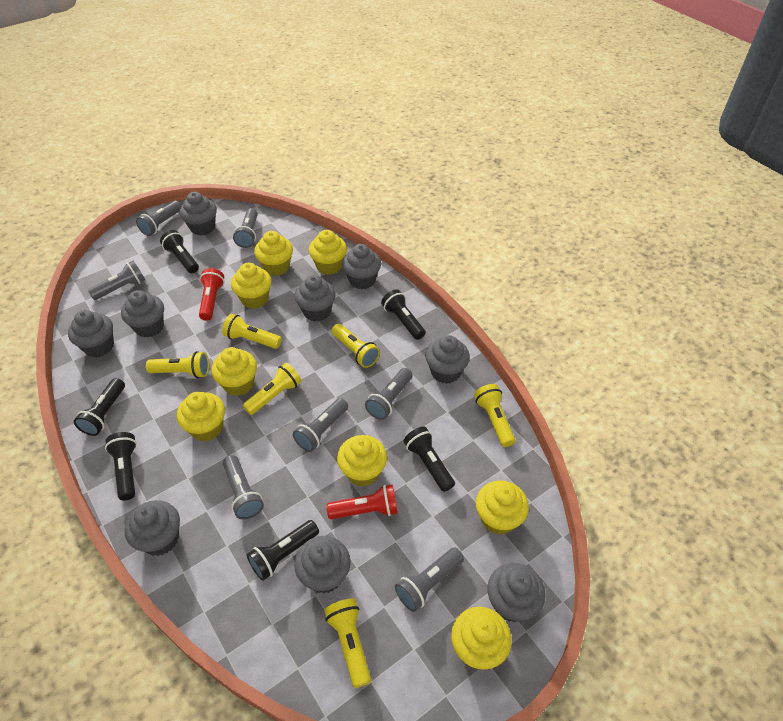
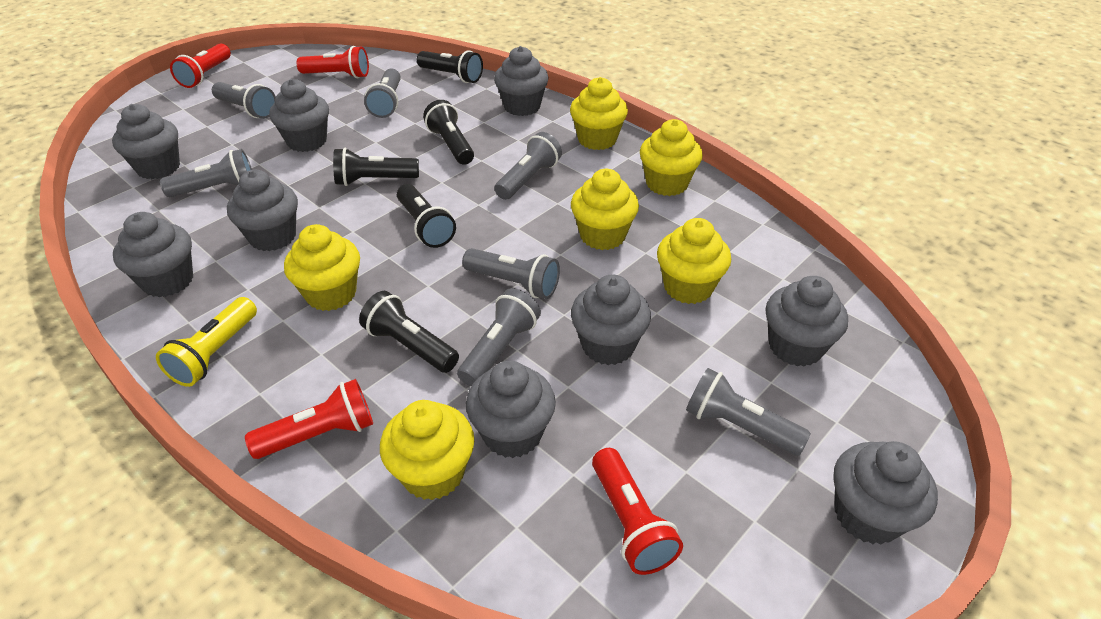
black flashlight: [74,378,125,436] [105,432,137,500] [160,230,199,273] [247,520,319,581] [381,289,426,340] [403,426,455,492] = 6 -> [333,148,419,186] [359,291,459,373] [397,184,456,248] [417,50,483,83] [423,100,474,165] = 5
red flashlight: [199,268,224,321] [326,484,398,519] = 2 -> [170,43,231,88] [245,379,373,459] [297,46,369,78] [592,448,683,575] = 4
yellow cupcake: [177,392,225,442] [211,347,257,396] [231,263,271,309] [254,231,293,276] [309,230,347,275] [337,435,387,487] [451,607,512,670] [476,480,529,535] = 8 -> [284,224,360,311] [380,400,474,500] [570,77,628,150] [571,169,639,250] [640,119,703,196] [657,218,731,304] = 6
yellow flashlight: [146,351,209,378] [222,314,282,349] [242,363,301,415] [324,598,371,688] [332,324,380,368] [474,384,516,447] = 6 -> [156,297,257,387] = 1

